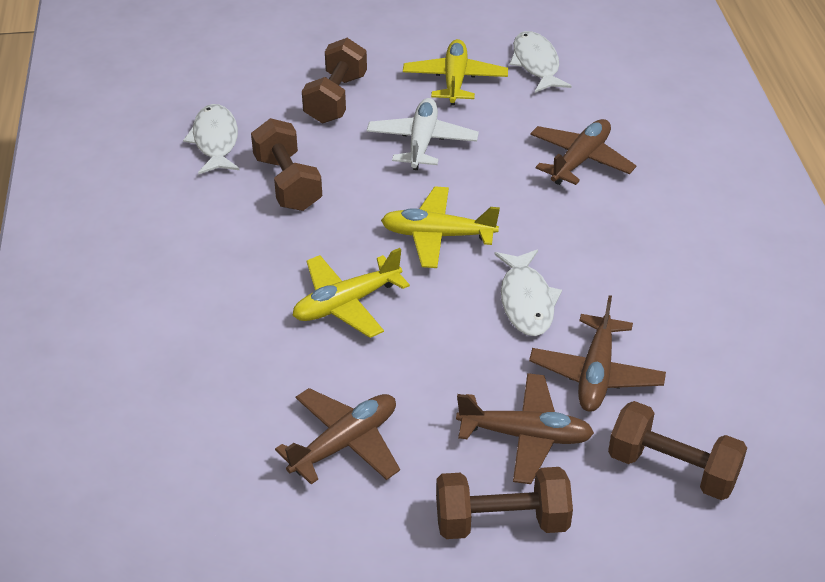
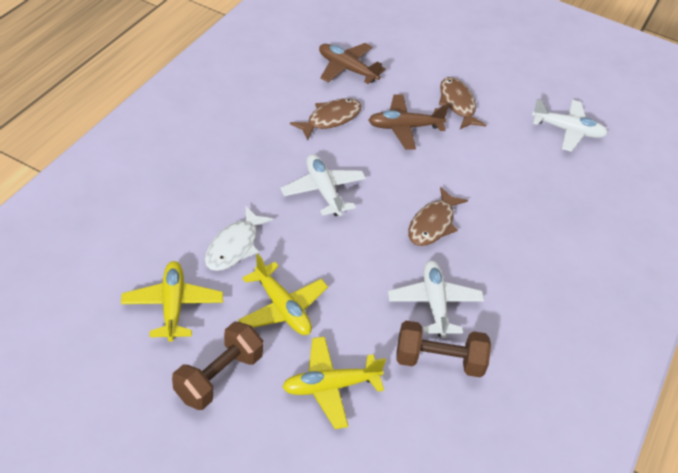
brown dumbbell: [251,118,322,211] [302,38,367,123] [436,467,573,539] [608,401,747,500] = 4 -> [172,322,263,410] [396,321,491,377] = 2
brown fish: none = 0 -> [290,98,362,140] [408,187,468,246] [439,77,487,129] = 3
brown plane: [275,388,400,484] [456,373,594,484] [529,295,666,412] [530,119,636,185] = 4 -> [319,43,386,84] [368,94,449,150] = 2
white fish: [183,104,240,175] [494,250,562,336] [509,31,572,93] = 3 -> [205,206,273,271] = 1
white plane: [367,98,479,170] = 1 -> [281,154,366,216] [388,261,484,338] [532,99,608,152] = 3

